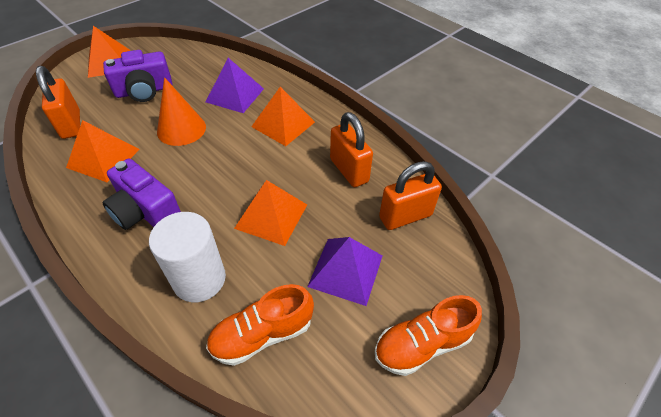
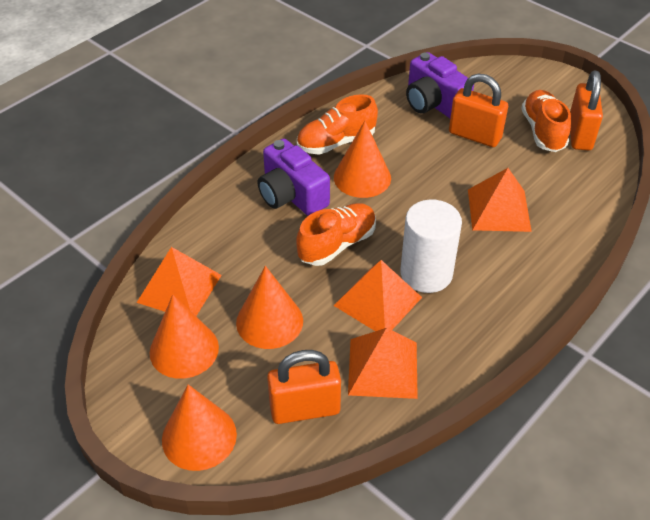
orange cone: [157,77,206,146] = 1 -> [150,295,219,379] [162,384,237,471] [236,266,303,349] [334,121,391,198] = 4
orange shoe: [206,284,314,366] [375,295,482,376] = 2 -> [296,203,376,266] [297,94,378,155] [522,90,571,152] = 3
purple pyramid: [206,58,264,113] [307,237,382,306] = 2 -> none = 0

